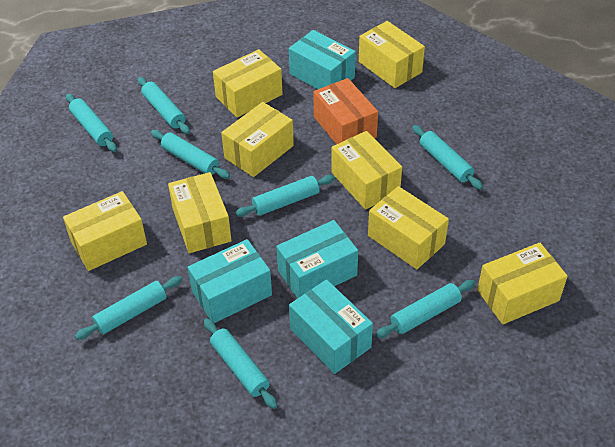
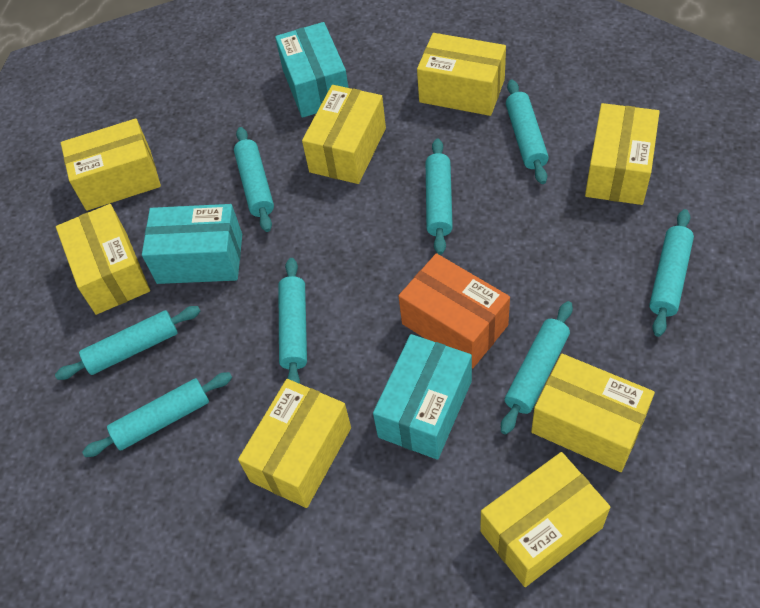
turquoise box: [188,239,272,323] [276,220,358,298] [289,30,356,89] [289,279,373,374] = 4 -> [142,204,242,284] [275,22,348,118] [373,334,472,460] = 3

